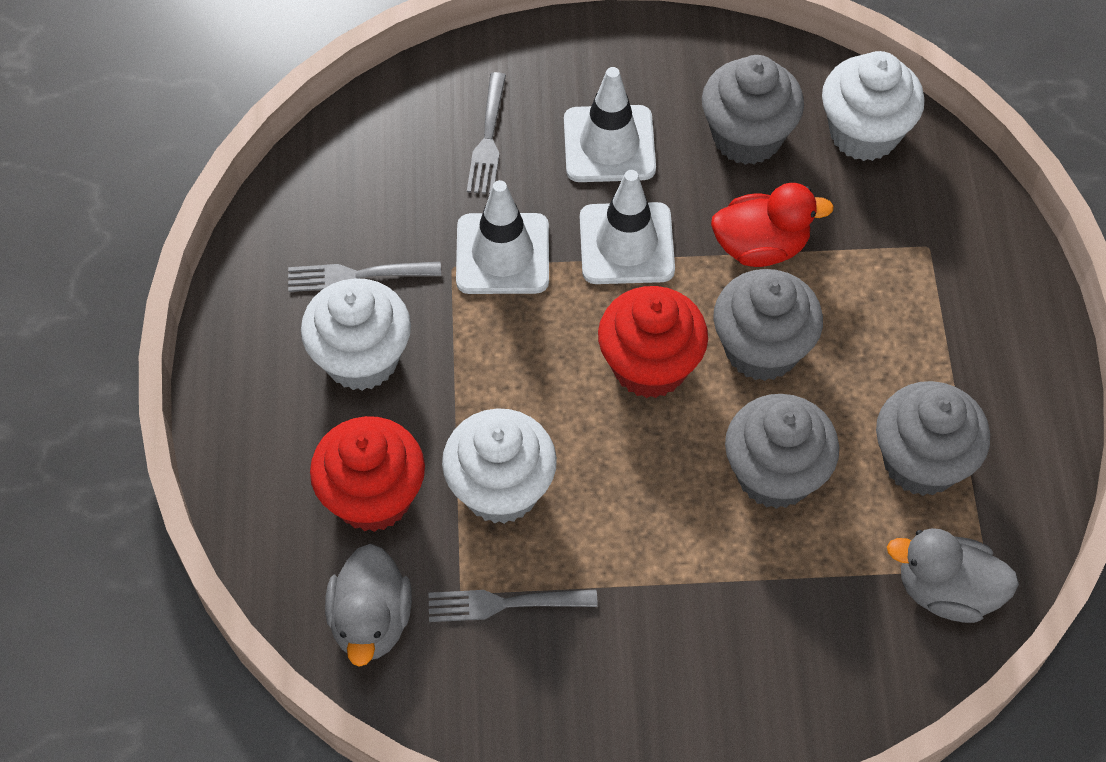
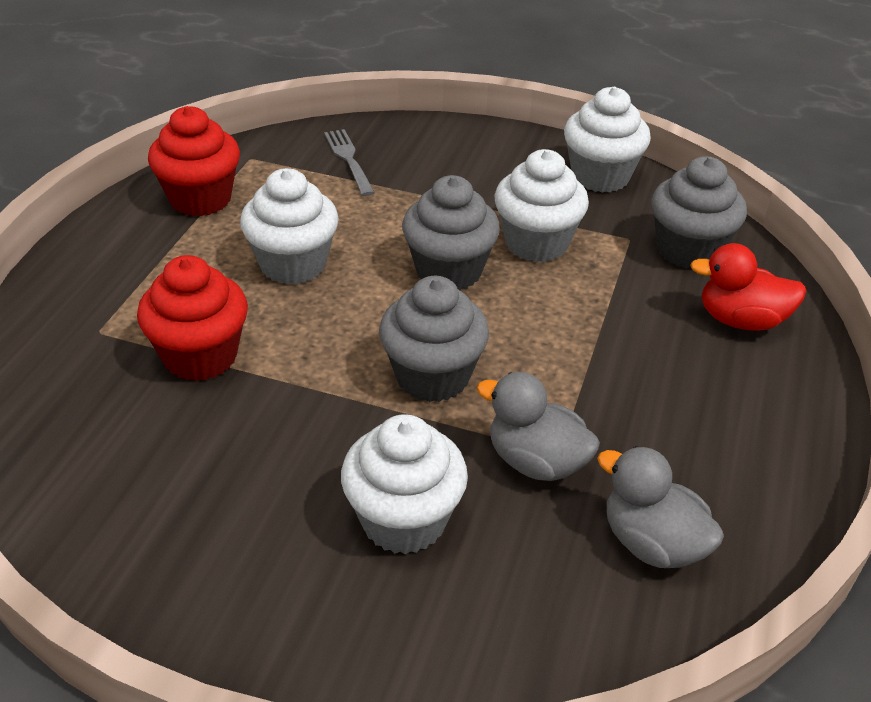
grey cupcake: [702,55,804,165] [713,269,823,381] [725,394,839,509] [876,381,990,496] = 4 -> [379,276,489,402] [402,175,500,290] [651,156,747,269] = 3
grey fork: [288,262,441,292] [428,589,598,622] [467,72,506,194] = 3 -> [324,129,375,196] = 1
white cupcake: [301,278,411,391] [442,408,557,524] [822,51,925,161] = 3 -> [240,168,339,285] [341,414,468,554] [494,149,589,262] [564,87,651,193] = 4
white traffic cone: [456,180,549,294] [564,67,656,182] [580,170,675,284] = 3 -> none = 0

